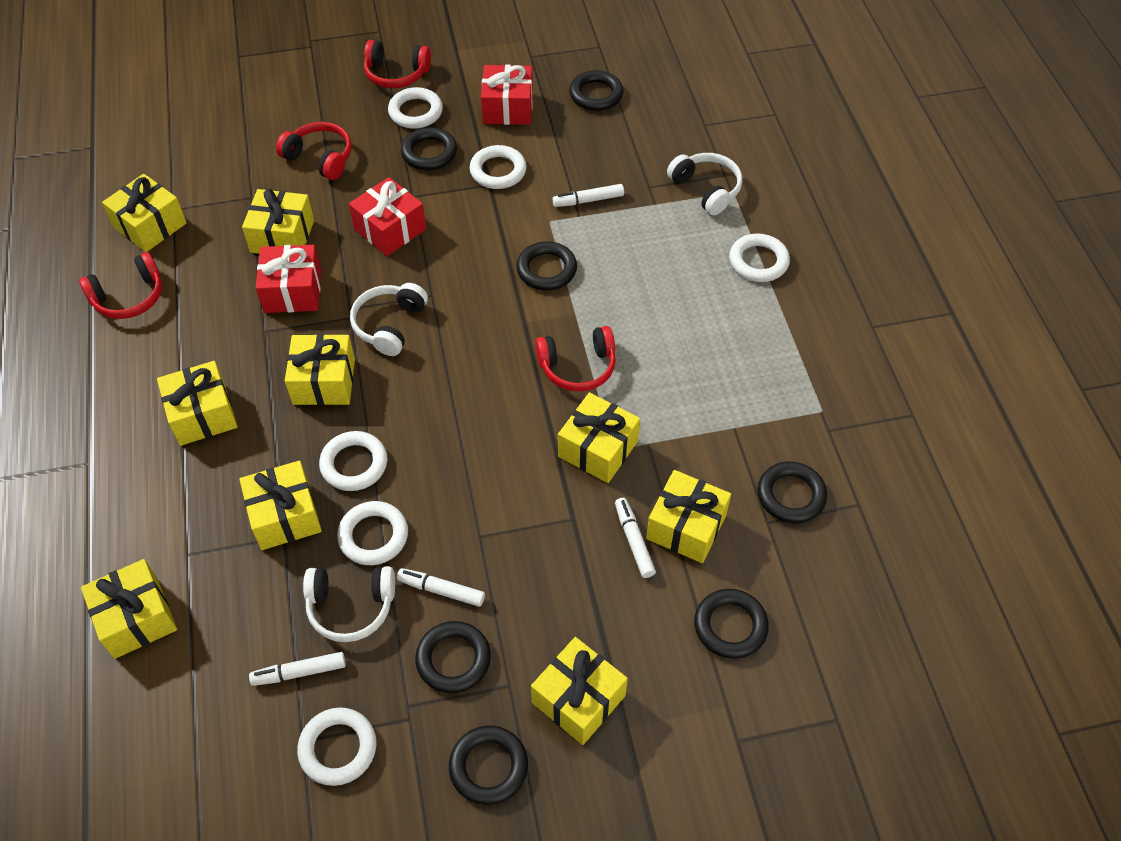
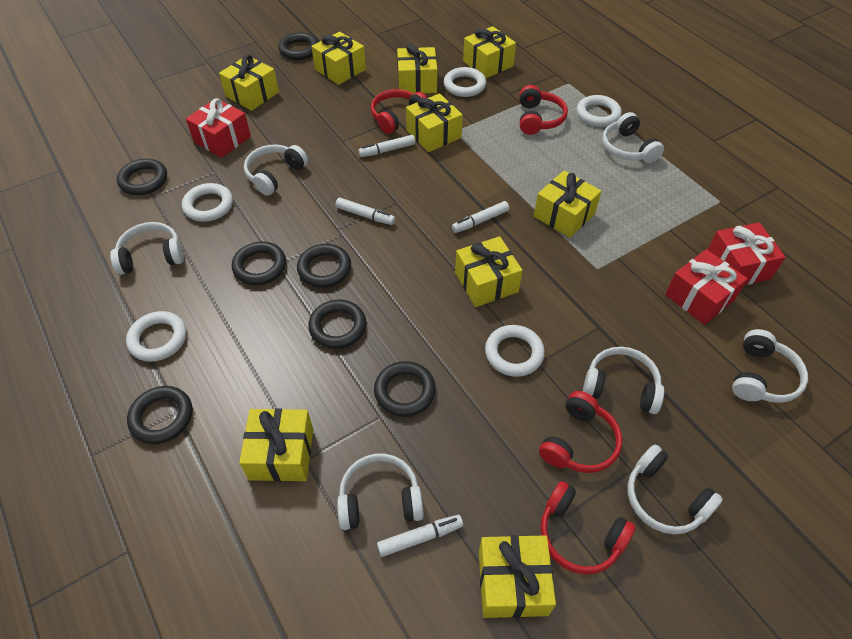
white headphones: [303,566,395,642] [350,283,428,356] [667,153,743,215] = 3 -> [110,222,184,275] [244,145,308,196] [337,454,424,530] [583,347,664,414] [602,112,664,163] [628,445,723,534] [732,329,808,403] = 7
white ring: [297,707,376,786] [319,431,387,491] [337,501,408,565] [388,87,443,129] [470,145,527,189] [729,233,790,282] = 6 -> [126,311,187,362] [182,183,233,222] [444,67,486,97] [485,325,545,377] [577,95,622,127] = 5

